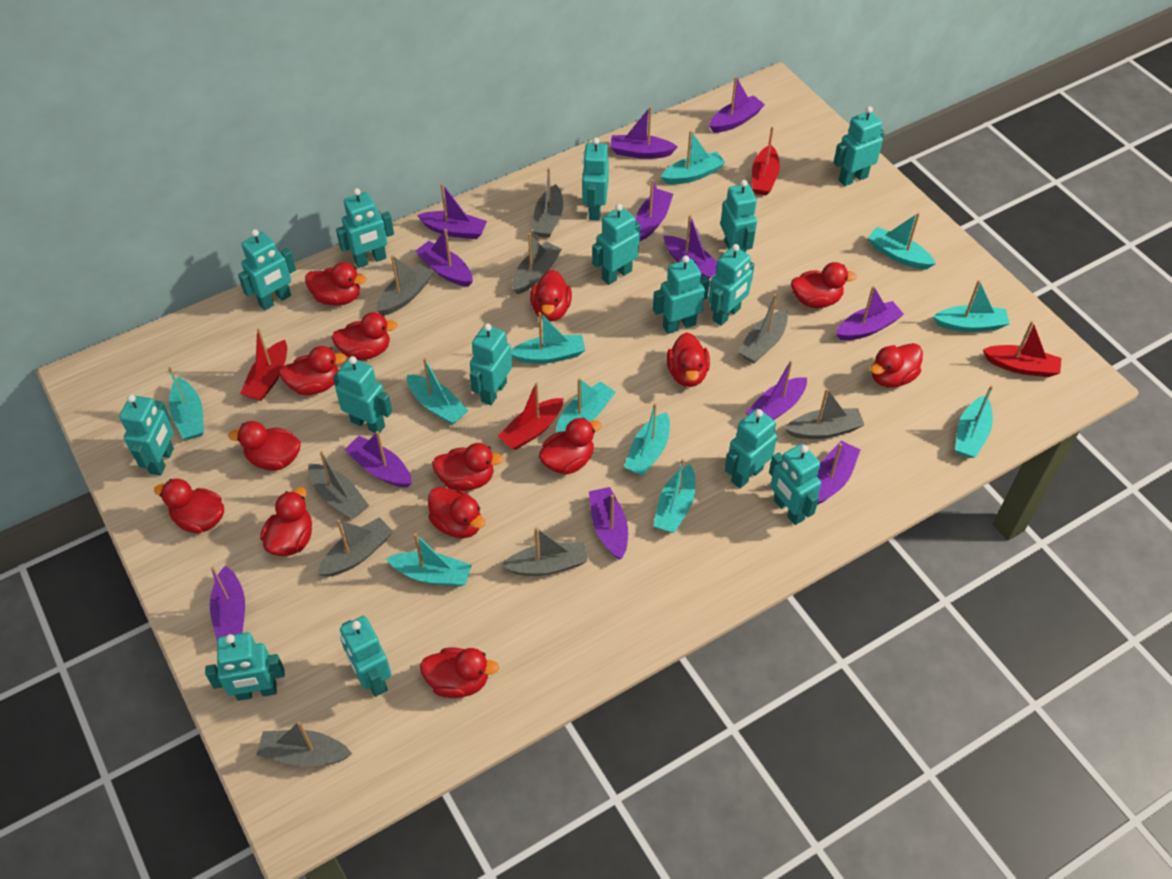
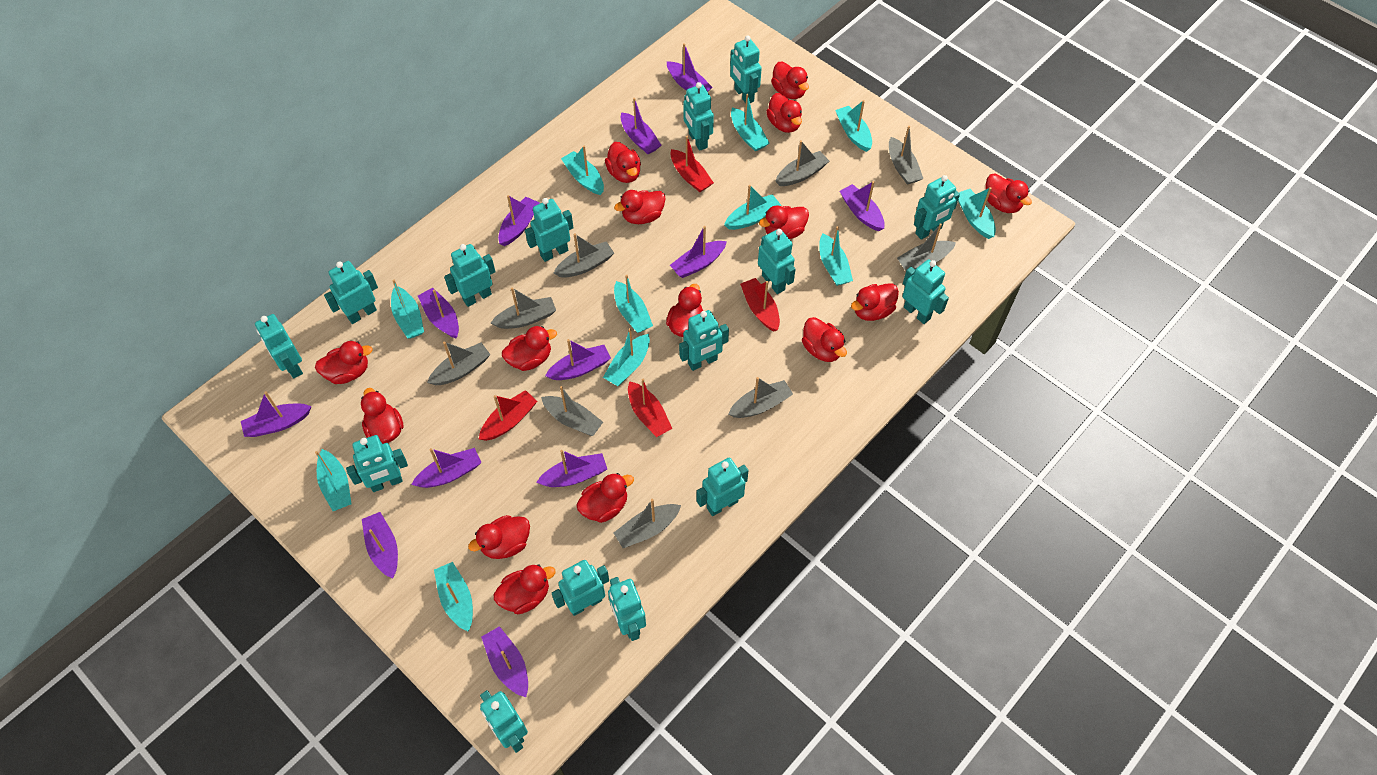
red duck: [154,479,224,534] [228,421,301,471] [260,487,312,556] [279,346,347,395] [305,262,366,306] [331,312,398,360] [420,648,499,698] [428,487,485,538] [432,443,504,491] [530,270,572,321] [539,418,602,475] [667,333,710,387] [791,262,857,308] [870,343,923,388] = 14 -> [315,341,373,384] [361,388,404,444] [468,515,530,559] [494,565,556,614] [502,326,557,371] [576,473,634,523] [605,142,641,183] [614,190,666,224] [666,284,703,337] [759,206,809,239] [766,93,802,133] [771,62,809,99] [802,317,847,362] [851,283,899,321] [985,174,1032,213] = 15

